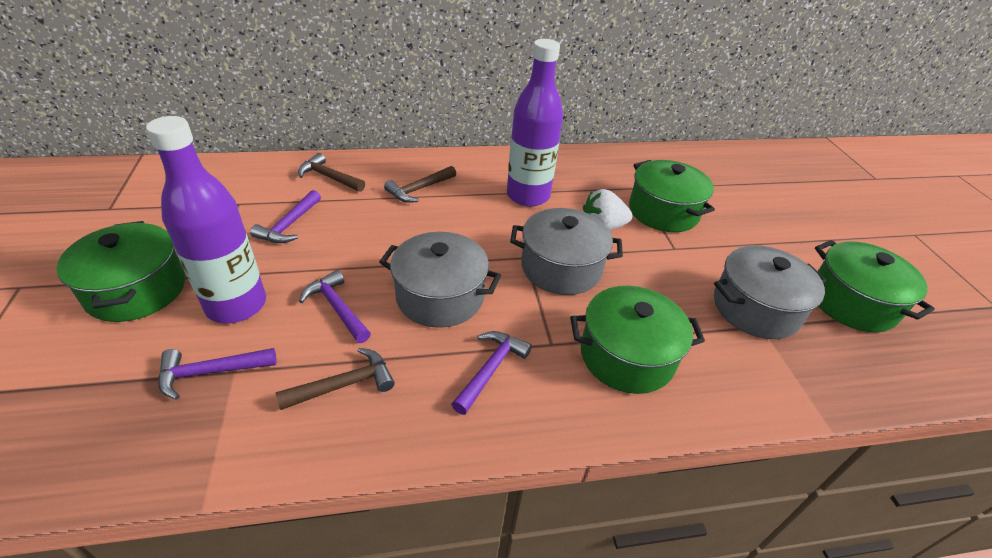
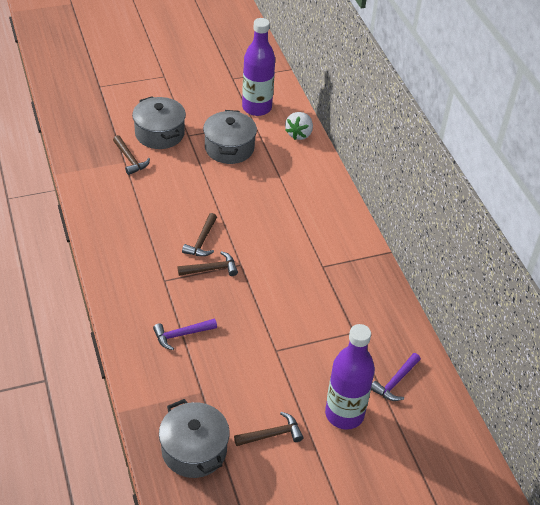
brown hammer: [276,348,395,410] [298,153,365,192] [384,166,456,203] = 3 -> [113,135,150,175] [178,251,238,276] [182,213,217,257] [234,412,303,446] = 4
green pot: [56,221,185,322] [570,286,705,394] [629,160,715,232] [815,240,935,332] = 4 -> none = 0
purple hammer: [158,348,277,400] [250,190,321,243] [299,270,371,343] [451,331,532,415] = 4 -> [153,318,217,350] [371,353,421,401] = 2

